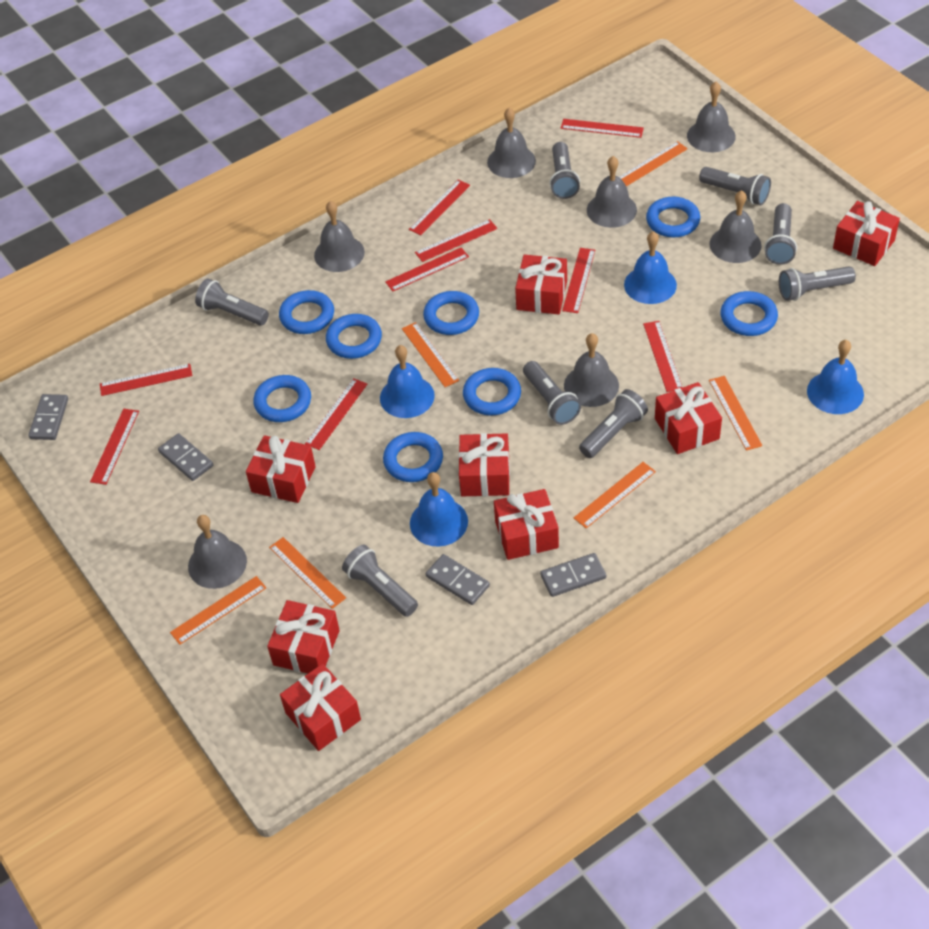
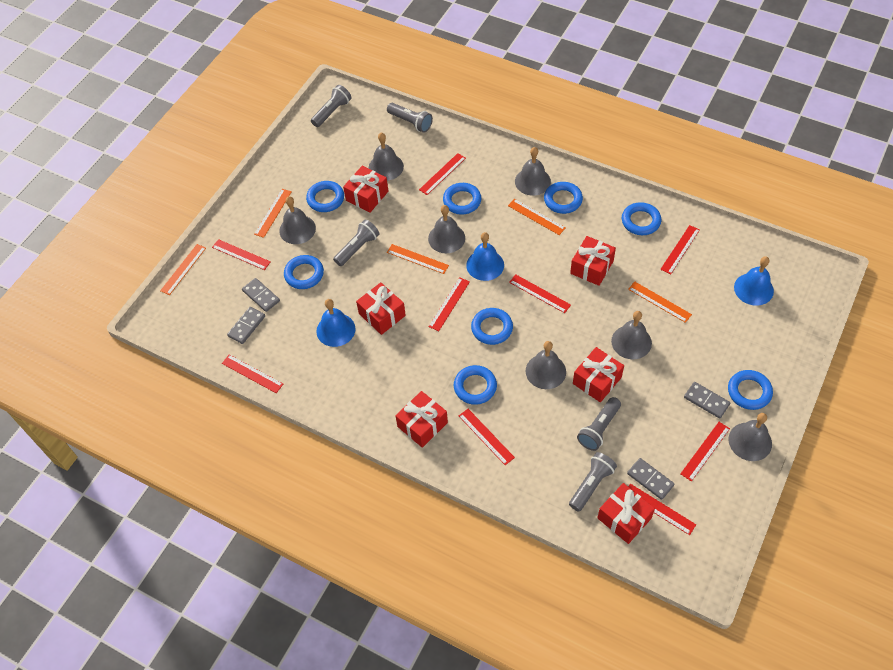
blue bell: [380,345,435,418] [410,472,468,547] [624,231,677,304] [807,340,864,414] = 4 -> [316,299,356,347] [466,232,504,281] [734,256,774,306] = 3
grey flashlight: [195,279,269,326] [342,545,418,617] [523,361,581,425] [549,142,580,199] [579,389,648,458] [699,167,771,205] [764,203,797,265] [779,266,856,301] = 8 -> [311,85,352,127] [333,219,379,266] [387,103,433,133] [569,452,617,512] [577,397,621,451] = 5
orange ruler: [170,576,266,645] [269,537,346,609] [402,322,459,387] [574,462,656,528] [619,141,688,186] [709,376,762,451] = 6 -> [160,244,206,295] [254,189,292,238] [387,244,449,274] [508,199,565,235] [628,281,692,323] = 5
red gift: [246,435,316,503] [267,600,340,673] [280,664,361,751] [459,433,510,496] [494,489,559,560] [515,254,567,314] [655,382,722,454] [833,201,900,266] = 8 -> [343,166,388,213] [356,282,406,335] [396,391,448,448] [570,236,616,286] [573,347,624,402] [597,483,655,544] = 6

